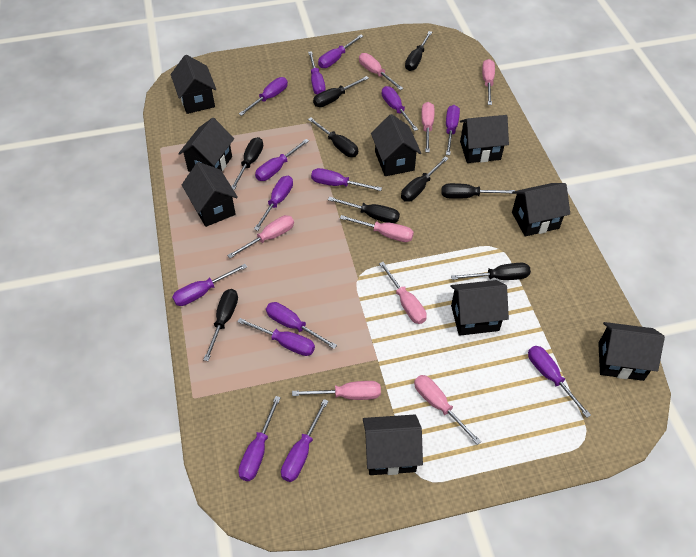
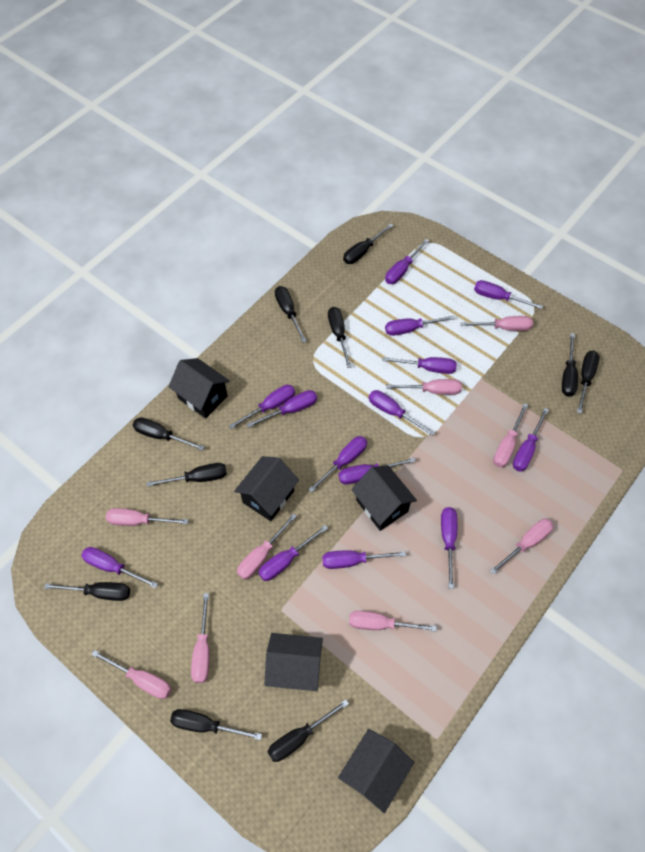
black house: [171,55,216,114] [178,118,234,172] [182,162,238,227] [363,415,423,475] [371,114,422,176] [450,280,509,336] [460,115,509,163] [512,183,570,236] [598,322,665,381] = 9 -> [168,358,230,418] [234,456,299,521] [264,633,323,691] [338,729,414,813] [351,465,417,531] = 5
black screwdriver: [203,289,238,361] [231,137,263,190] [308,118,358,157] [313,76,369,107] [328,197,400,223] [401,157,449,202] [405,31,432,71] [441,183,515,199] [451,263,531,280] = 9 -> [44,582,130,601] [133,417,204,451] [147,463,227,487] [170,709,262,740] [268,699,349,762] [275,286,307,343] [328,307,352,368] [343,223,394,264] [562,333,578,397] [577,351,600,414] = 10
pink screwdriver: [227,215,294,258] [292,381,381,400] [340,215,414,242] [359,53,403,90] [379,262,427,324] [414,375,481,445] [421,102,435,153] [482,59,495,105] = 8 -> [91,650,171,699] [106,508,188,526] [191,593,210,683] [237,513,297,580] [349,611,437,631] [387,379,462,395] [461,316,533,331] [490,519,554,574] [493,403,528,468] = 9

